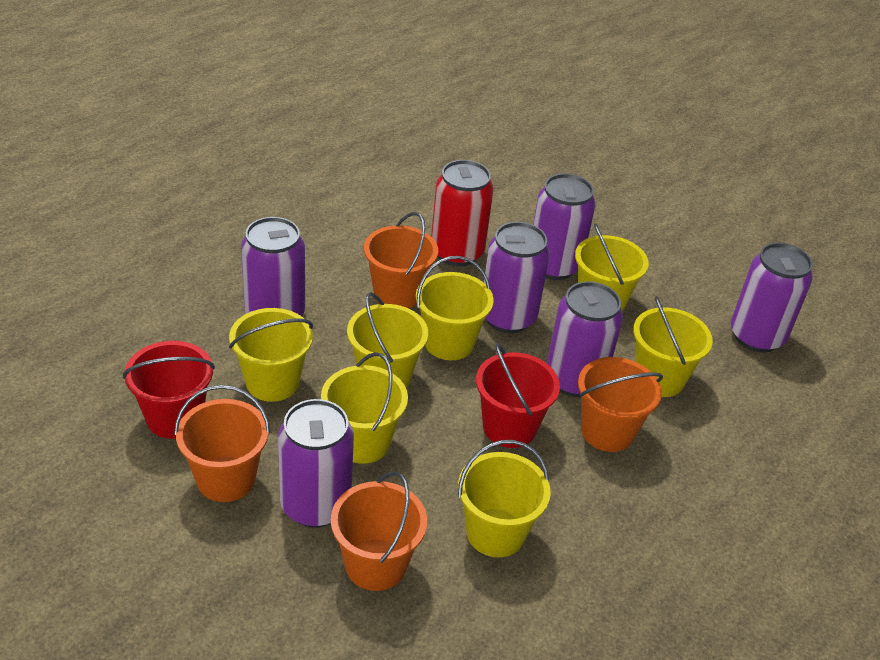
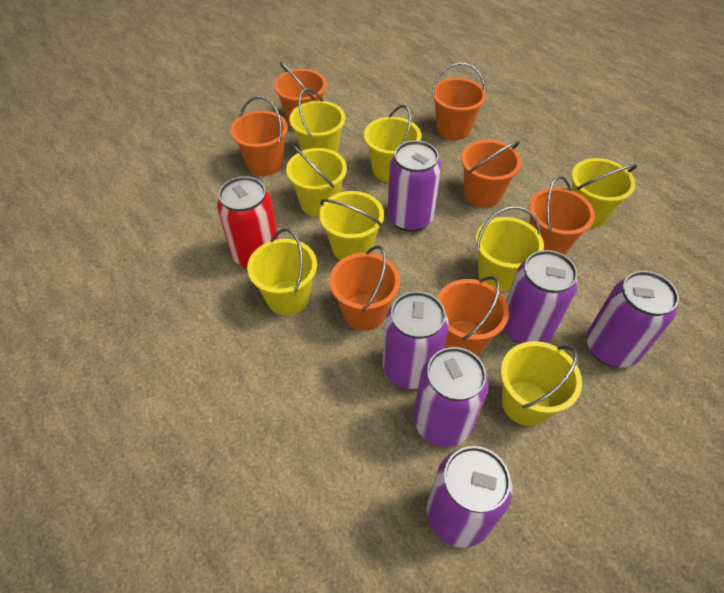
orange bucket: [174,385,270,502] [331,471,427,591] [364,212,438,309] [578,357,663,452] = 4 -> [230,96,288,176] [274,62,327,126] [329,246,400,330] [432,63,486,140] [437,276,509,356] [461,140,522,208] [529,176,595,255] = 7
red bucket: [123,341,215,439] [476,343,560,448] = 2 -> none = 0
yellow bucket: [229,308,313,402] [321,352,408,464] [347,292,428,388] [416,256,494,360] [458,440,551,558] [575,223,649,312] [633,296,713,397] = 7 -> [247,229,317,315] [286,145,347,217] [289,88,345,153] [319,191,384,260] [364,105,421,182] [476,206,544,292] [501,341,582,426] [571,158,637,228] = 8

